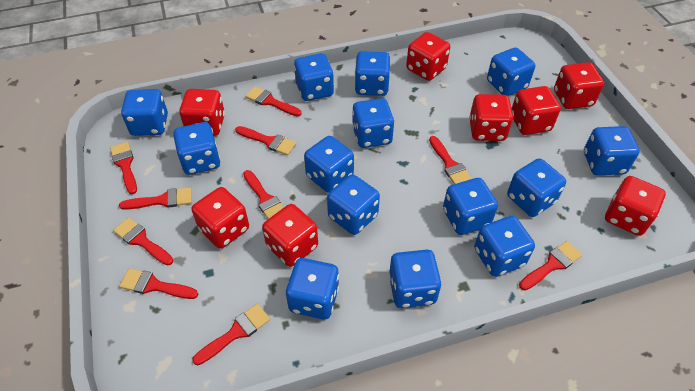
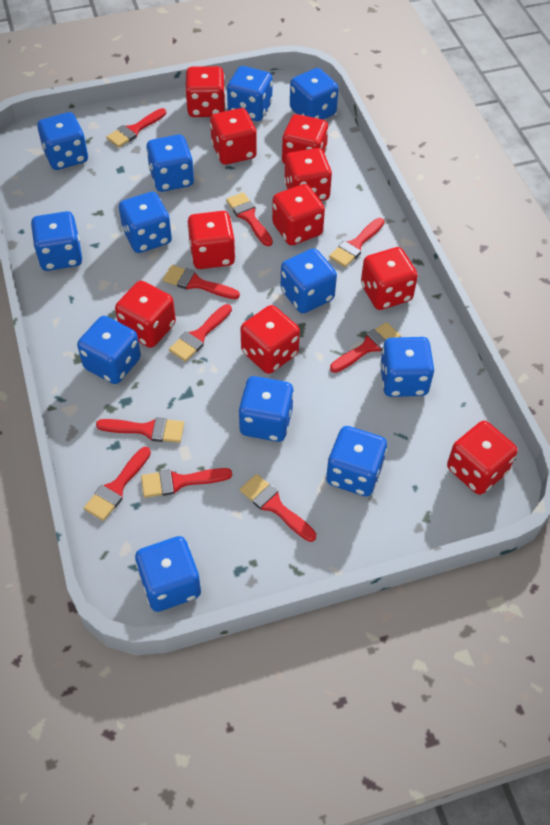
blue dice: [121,89,168,136] [173,122,220,175] [286,258,339,320] [294,53,334,101] [304,136,354,193] [327,174,380,235] [352,98,394,148] [355,51,390,96] [389,250,441,308] [443,178,498,235] [474,216,535,277] [487,47,535,96] [507,158,566,217] [584,126,640,175] = 14 -> [31,211,82,271] [37,112,88,170] [77,316,141,384] [119,192,172,253] [135,536,201,612] [146,135,194,192] [227,66,273,121] [238,376,294,442] [280,248,337,313] [290,68,339,120] [326,426,387,496] [380,337,435,397] = 12
red dice: [179,89,225,136] [191,187,249,249] [262,204,318,267] [406,32,450,81] [469,94,513,141] [512,86,561,135] [554,62,604,109] [605,176,666,236] = 8 -> [115,281,176,348] [185,66,226,117] [187,211,235,269] [210,108,257,165] [240,305,300,374] [272,184,325,245] [282,114,329,164] [284,148,332,201] [361,247,418,310] [447,421,518,495] = 10

